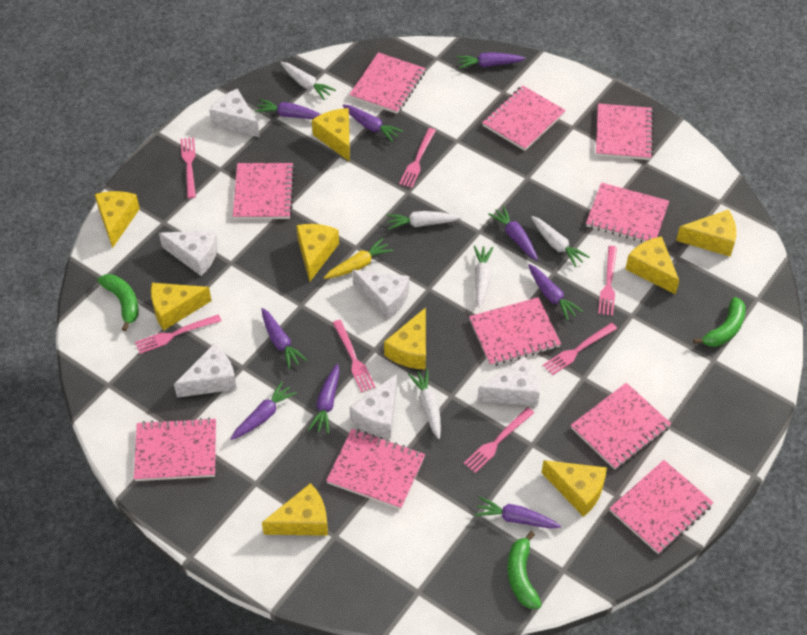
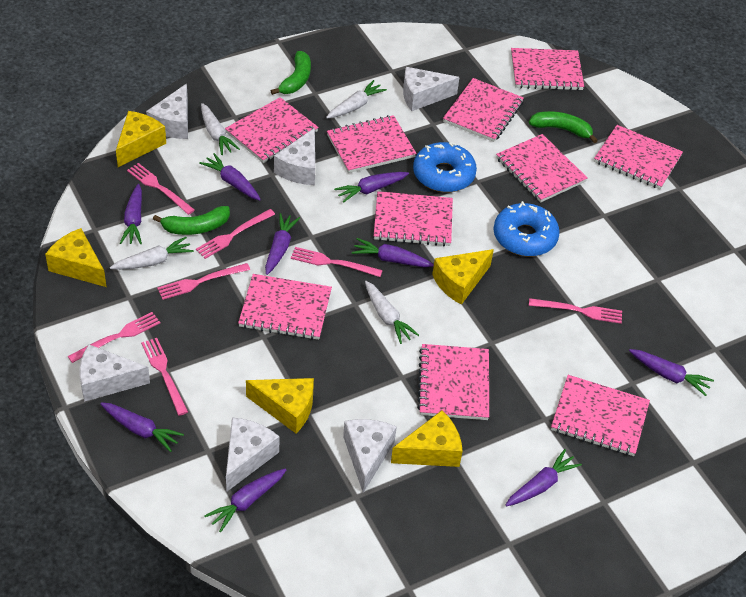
blue donut: none = 0 -> [413,142,477,192] [494,201,560,256] = 2
white carrot: [280,62,336,100] [386,211,462,230] [408,369,441,439] [474,246,493,308] [531,216,589,267] = 5 -> [110,237,194,270] [201,103,240,155] [326,80,387,119] [365,281,419,344] = 4
yellow carrot: [324,238,393,279] = 1 -> none = 0
yellow cheese: [95,191,140,248] [151,283,212,330] [262,483,328,536] [296,224,339,282] [312,108,350,162] [384,308,426,370] [541,460,607,517] [626,236,679,295] [676,209,736,257] = 9 -> [45,228,106,287] [116,111,166,167] [246,378,314,433] [391,410,463,467] [432,249,494,305] = 5

